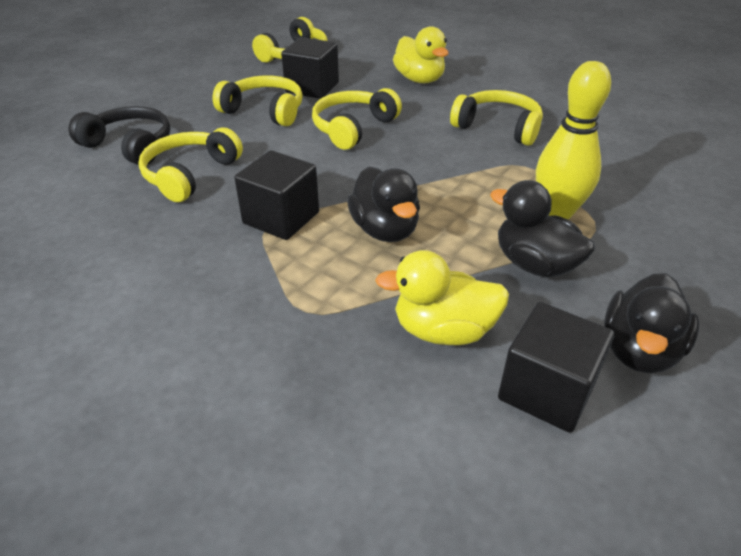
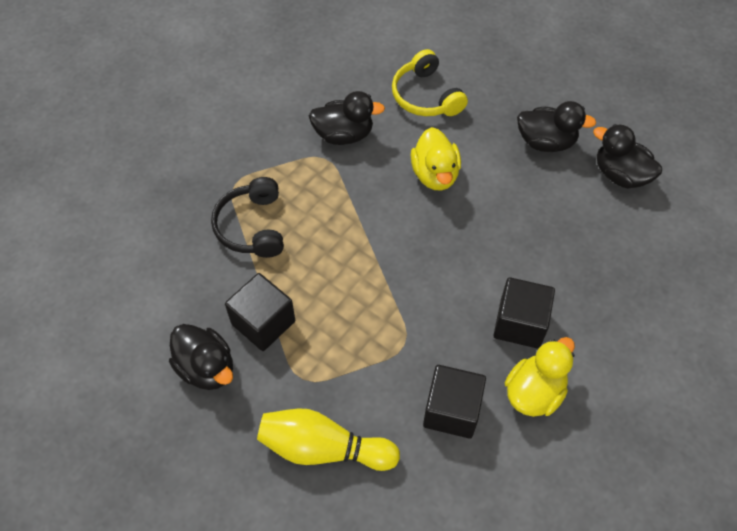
black duck: [347,167,420,242] [490,180,595,278] [604,273,699,373] = 3 -> [169,324,233,390] [309,91,385,145] [517,101,596,152] [593,124,662,188] = 4
yellow headphones: [138,127,243,202] [212,76,303,126] [252,17,328,63] [312,88,402,150] [450,90,543,146] = 5 -> [392,49,468,116] = 1

